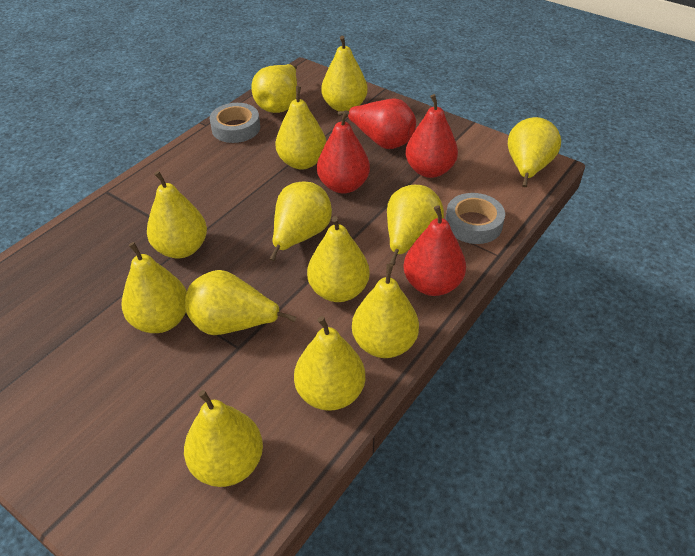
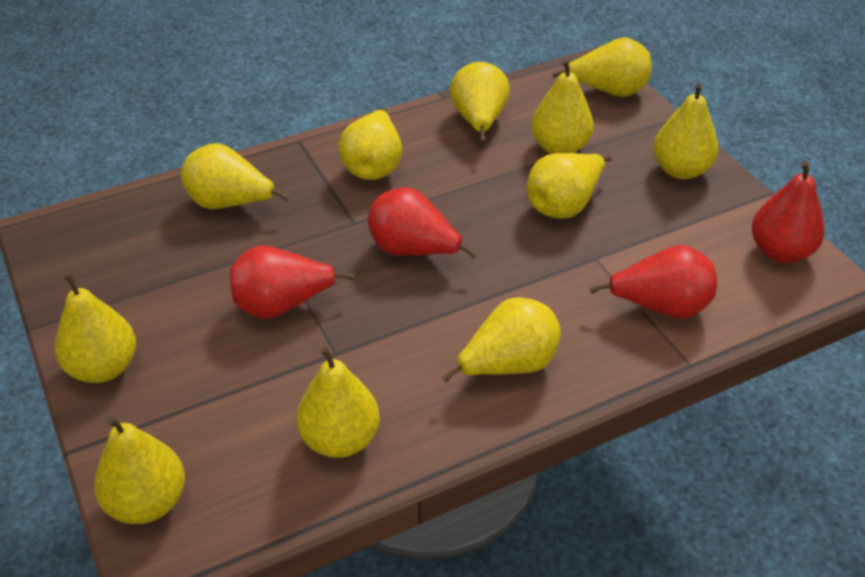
grey tape: [210,103,260,143] [446,193,505,244] = 2 -> none = 0
yellow pear: [121,242,187,333] [147,171,207,258] [184,390,263,487] [185,270,296,335] [251,64,297,113] [270,182,332,261] [275,86,326,170] [294,316,365,411] [307,216,370,302] [321,36,368,111] [352,264,419,358] [387,185,444,266] [508,117,561,187] = 13 -> [55,273,136,383] [94,416,185,524] [181,143,290,209] [296,347,380,458] [338,108,402,180] [442,297,561,383] [450,62,510,142] [527,153,612,219] [531,59,594,154] [552,37,651,97] [653,83,718,179] = 11

